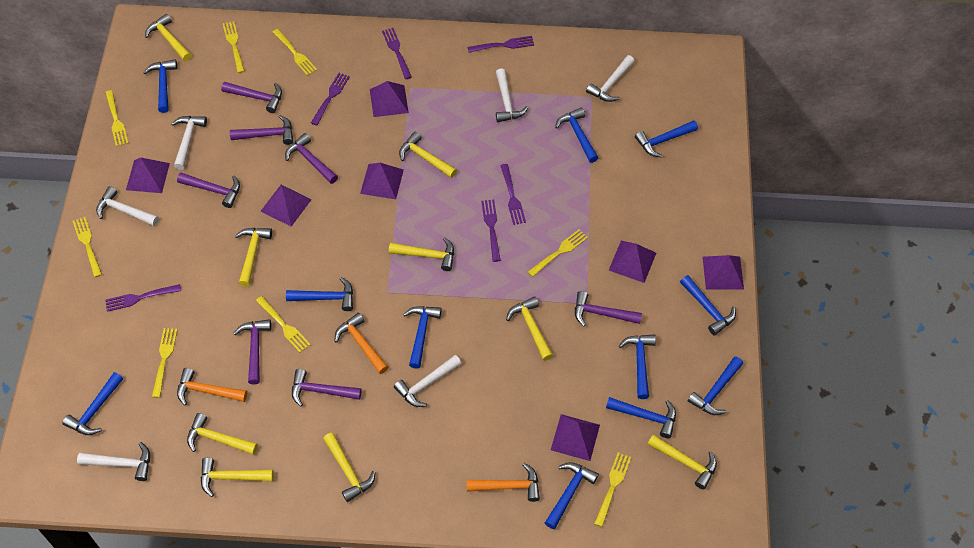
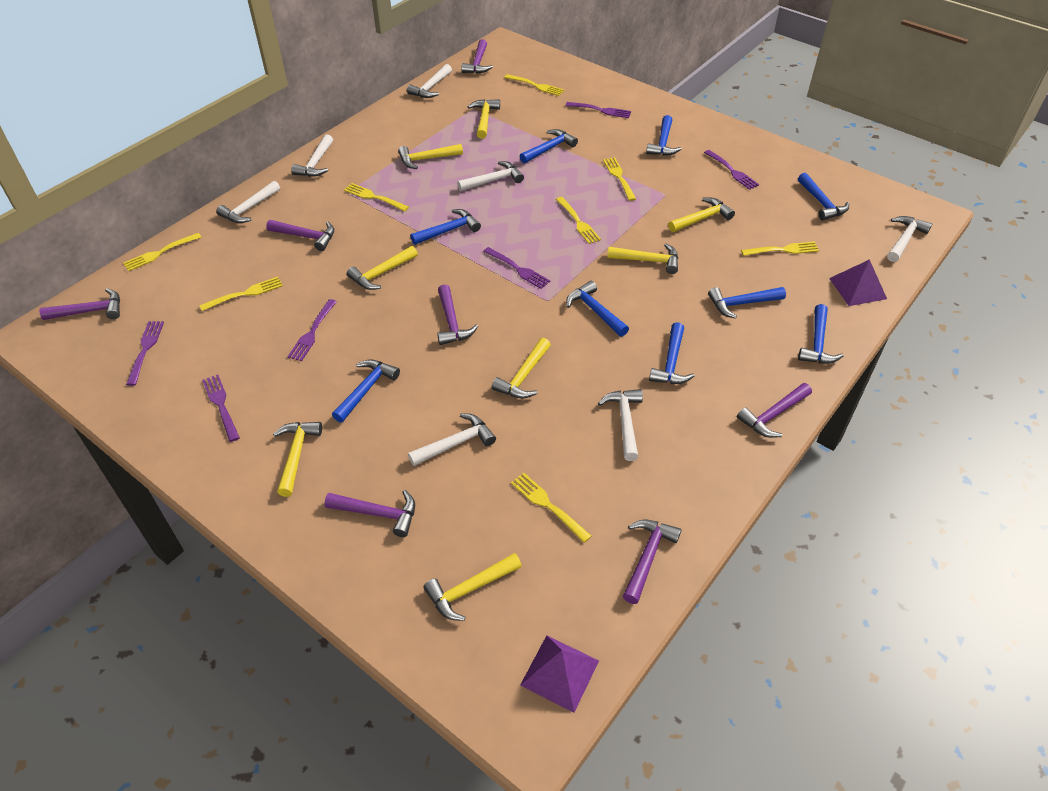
blue hammer: [62,372,123,435] [143,60,177,113] [286,277,353,311] [403,306,442,369] [545,462,599,529] [555,107,598,163] [606,397,676,438] [619,334,656,399] [635,120,698,157] [680,275,736,335] [688,356,743,415] = 11 -> [332,360,400,423] [410,209,481,245] [520,129,578,163] [566,281,629,337] [646,115,681,156] [649,322,695,384] [708,287,786,319] [798,173,849,221] [798,304,844,364] = 9
orange hammer: [177,368,247,406] [335,313,388,374] [467,463,540,502] = 3 -> none = 0
purple pyramid: [126,157,170,193] [261,185,312,227] [360,163,404,199] [370,81,409,117] [551,414,600,461] [609,241,656,283] [703,255,744,290] = 7 -> [520,635,599,713] [829,259,887,306] = 2
white hammer: [77,442,150,481] [96,186,159,226] [171,116,207,170] [394,355,461,407] [496,69,528,122] [586,55,635,102] = 6 -> [216,181,280,223] [291,134,333,177] [407,64,452,98] [408,413,496,466] [457,161,524,191] [598,389,643,461] [887,216,932,262] = 7
yellow hammer: [145,14,191,61] [187,413,258,455] [201,458,274,497] [235,228,272,287] [323,433,376,502] [389,237,454,271] [399,132,457,178] [506,296,553,361] [648,434,717,490] = 9 -> [273,422,322,497] [347,246,418,290] [398,144,463,169] [423,553,522,621] [468,99,500,139] [492,338,551,399] [607,243,678,274] [668,198,735,232] = 8

